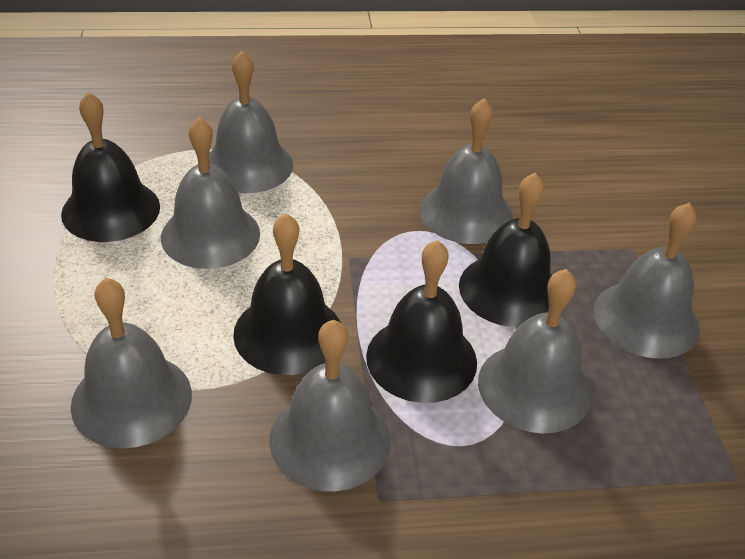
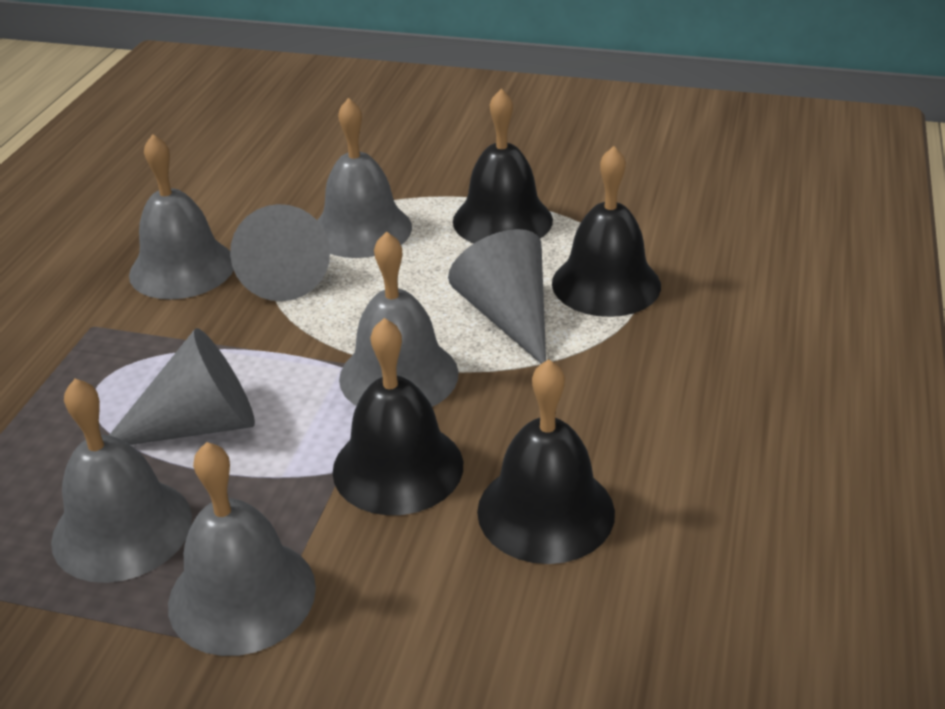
grey bell: [71,278,192,449] [161,117,260,269] [209,51,293,193] [269,320,391,491] [420,98,513,244] [478,269,592,433] [594,203,700,359] = 7 -> [51,378,192,583] [129,134,234,299] [168,442,316,656] [317,98,412,258] [339,231,459,407] = 5
grey cone: none = 0 -> [109,328,255,445] [230,204,330,301] [448,229,546,364] = 3

